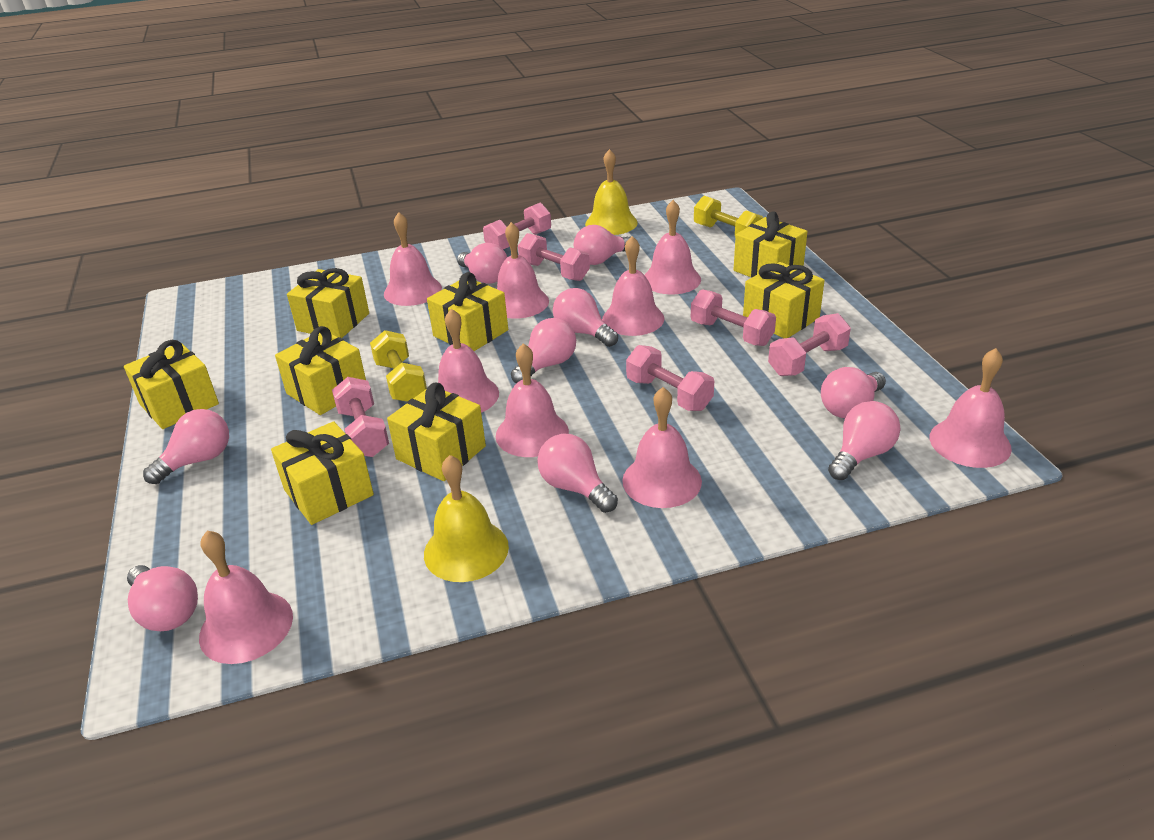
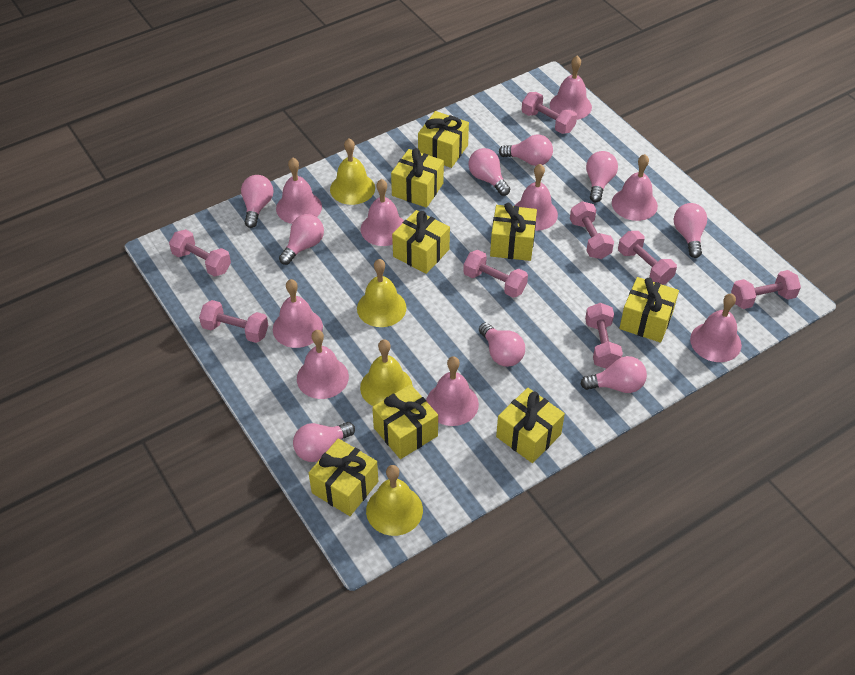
pink dumbbell: [332,377,389,457] [483,203,551,249] [518,233,590,281] [626,345,714,411] [691,289,776,346] [768,313,851,376] = 6 -> [169,229,231,277] [199,300,268,343] [463,250,528,298] [522,92,577,134] [570,201,614,259] [585,303,623,369] [618,231,677,284] [731,270,801,309] = 8
yellow bell: [424,455,509,582] [585,149,638,235] = 2 -> [330,139,375,205] [357,259,407,327] [360,339,413,406] [366,465,423,536] = 4
yellow dumbbell: [370,330,427,402] [694,196,763,238] = 2 -> none = 0

